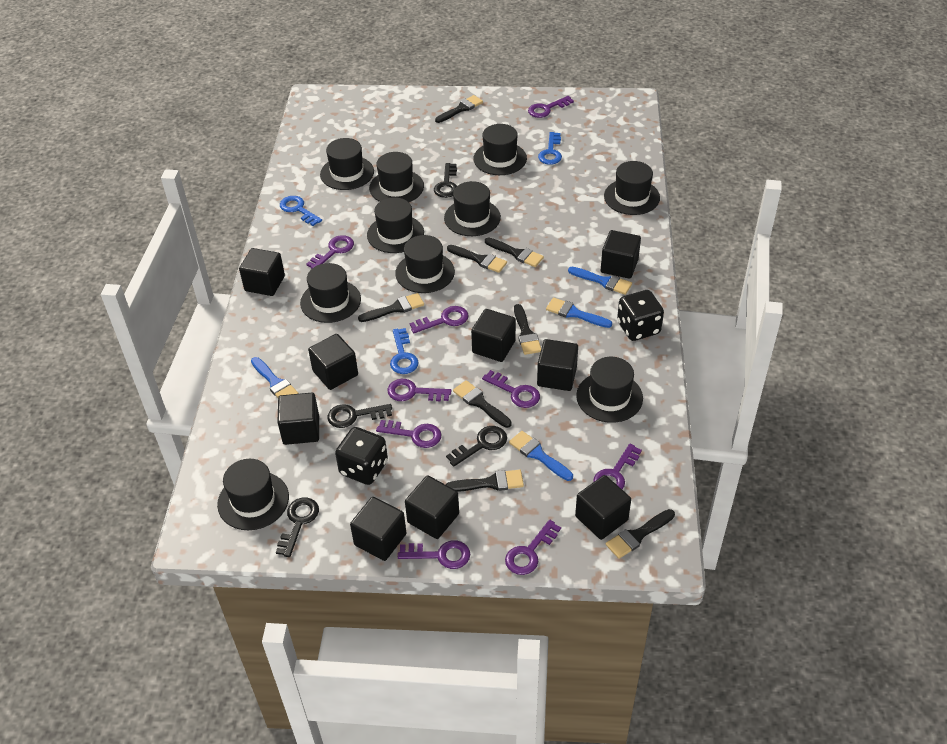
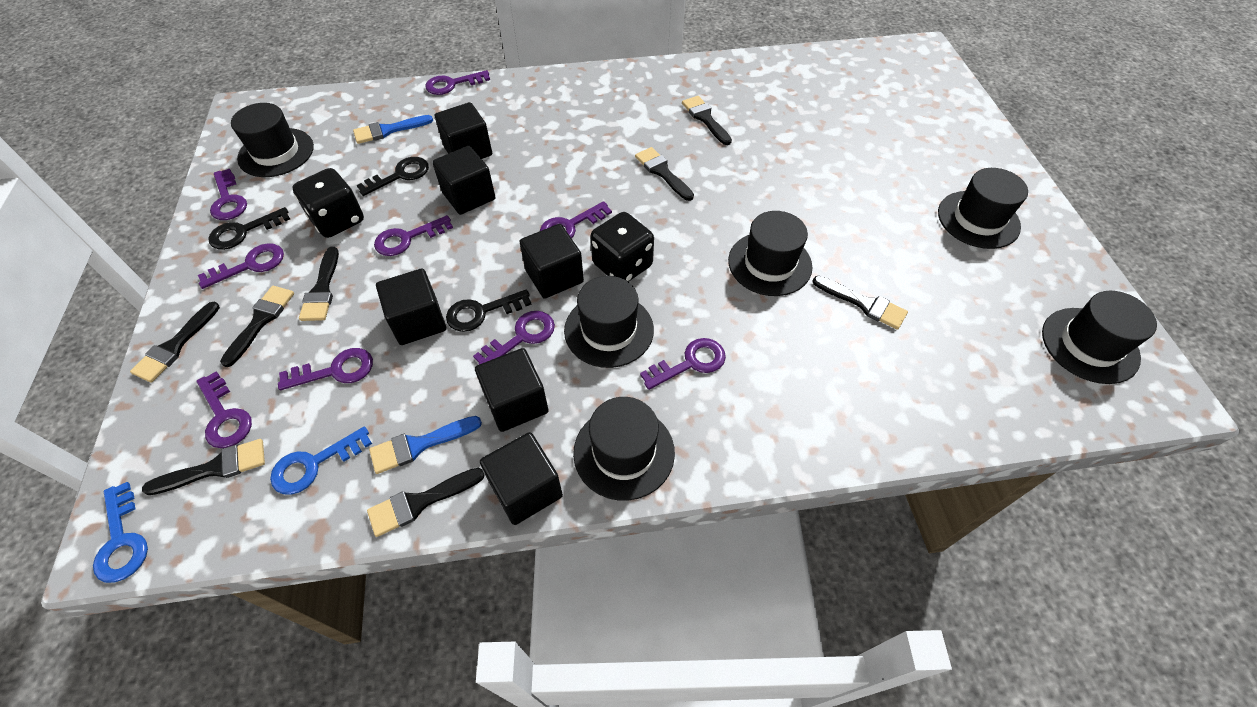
black cube: [239,248,285,296] [278,393,319,445] [308,334,358,390] [350,497,406,561] [405,475,459,539] [471,309,516,362] [537,339,578,391] [575,475,631,540] [601,230,641,279] = 9 -> [376,269,446,345] [432,146,495,215] [435,102,492,159] [475,348,549,432] [480,432,563,525] [519,224,584,299] = 6
black hat: [217,459,289,530] [300,263,361,323] [320,138,374,190] [367,197,424,253] [369,152,424,202] [395,235,455,293] [444,181,501,236] [473,124,527,175] [576,357,643,423] [604,161,660,215] = 10 -> [231,103,314,177] [564,276,654,368] [573,397,675,501] [728,211,812,296] [938,168,1028,249] [1042,291,1157,384] = 6
black key: [276,498,319,557] [327,404,392,428] [434,163,457,198] [446,426,507,467] = 4 -> [208,207,290,250] [357,157,429,196] [446,289,532,332] = 3
blue brush: [251,357,299,398] [509,431,573,481] [546,298,612,328] [568,267,632,295] = 4 -> [353,115,433,144] [369,416,482,474] = 2
blue key: [280,196,322,226] [390,328,419,374] [538,132,562,165] = 3 -> [93,482,148,583] [270,426,372,495] = 2

